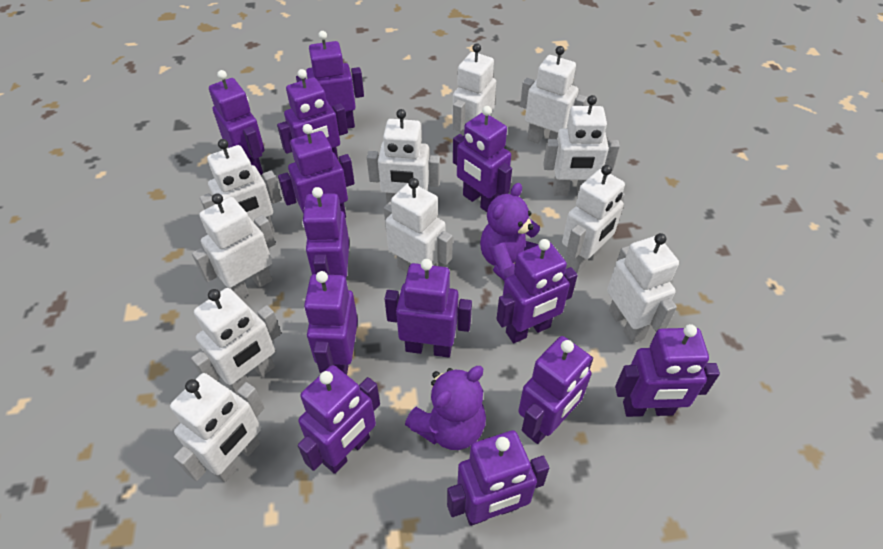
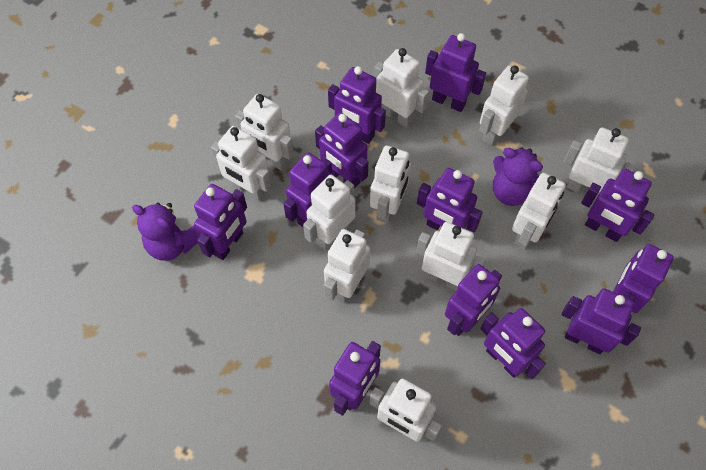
purple robot: [209,70,265,175] [277,69,348,161] [278,124,355,218] [296,31,364,129] [298,365,380,474] [302,187,349,278] [304,271,358,375] [384,259,472,358] [447,430,549,526] [453,106,512,212] [497,239,578,343] [518,336,593,444] [615,324,720,417] = 13 -> [194,184,247,260] [283,152,333,228] [315,112,368,188] [328,66,386,144] [329,341,381,416] [417,168,483,232] [425,33,486,112] [445,264,502,336] [480,308,546,379] [562,288,641,354] [581,168,654,242] [613,244,674,313] = 12

